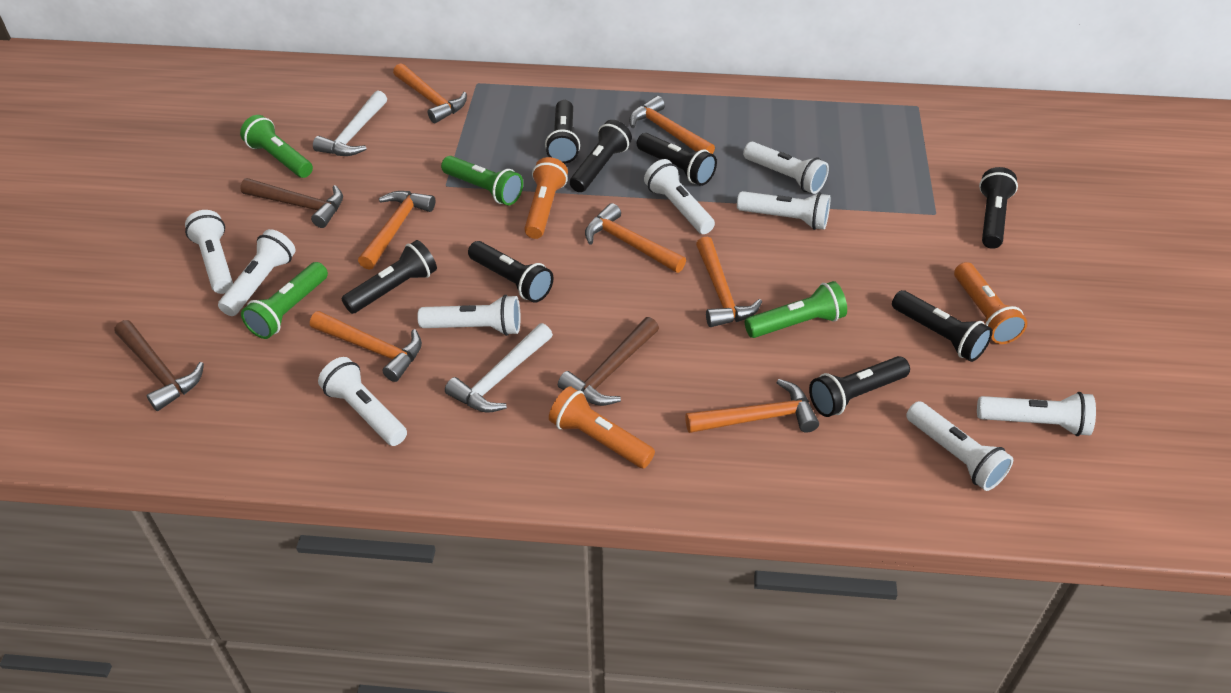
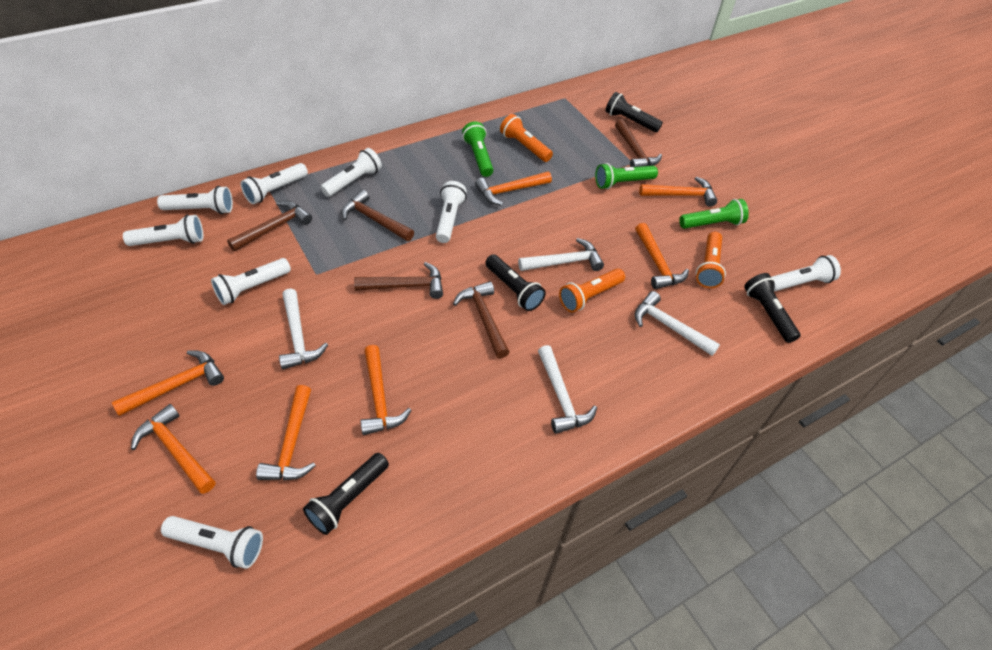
black flashlight: [341,240,437,314] [468,241,553,303] [545,100,580,164] [570,120,632,192] [637,133,717,186] [809,356,910,417] [892,290,993,362] [979,167,1018,249] = 8 -> [303,453,389,535] [485,255,546,311] [606,92,663,132] [744,273,800,343] = 4
brown hammer: [115,320,204,411] [240,178,343,228] [558,317,659,406] = 3 -> [227,201,312,251] [341,190,414,241] [354,262,443,299] [453,281,510,359] [615,119,662,167] = 5
green flashlight: [240,115,313,178] [241,262,328,339] [441,156,523,205] [745,281,847,338] = 4 -> [462,121,494,177] [595,163,658,189] [679,199,749,229] = 3
white flashlight: [185,210,233,294] [218,229,296,316] [318,357,407,446] [417,295,521,336] [644,159,715,234] [737,191,830,230] [743,142,829,194] [906,401,1013,491] [977,392,1096,436] = 9 -> [123,215,203,246] [157,186,233,214] [161,516,263,569] [211,258,291,305] [241,163,308,204] [321,148,382,197] [436,181,467,243] [771,255,841,291] = 8
white hammer: [313,90,387,156] [445,323,553,413] = 2 -> [279,288,328,369] [518,238,604,271] [538,345,597,434] [635,291,720,356] = 4

